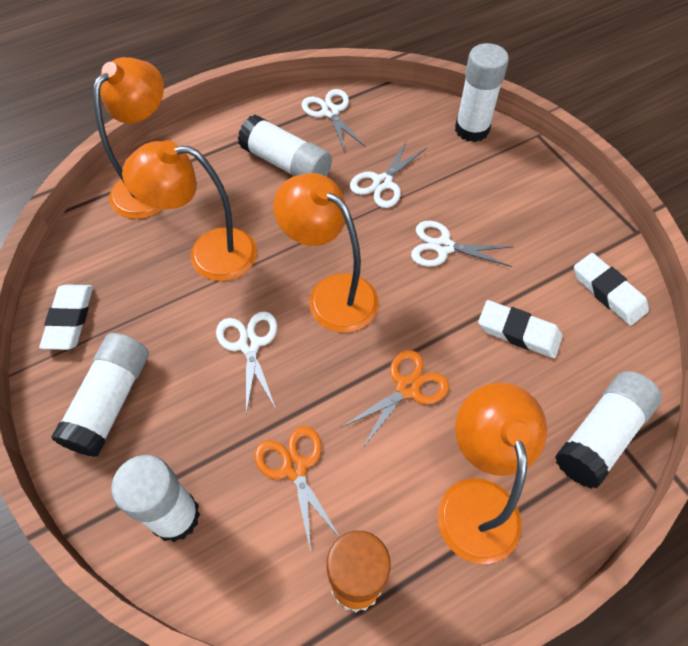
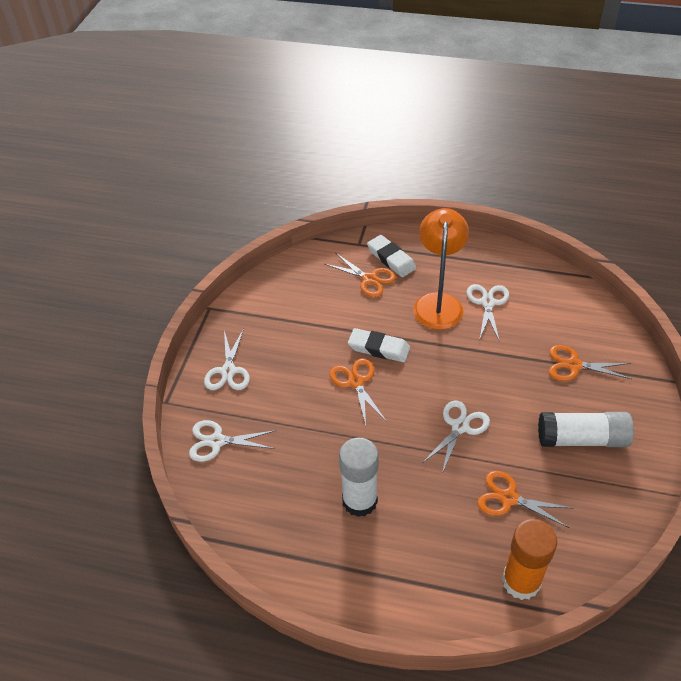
orange lamp: [93,57,164,219] [122,140,257,281] [274,173,379,333] [438,383,547,564] = 4 -> [413,208,469,330] = 1
orange scissors: [254,426,340,552] [341,350,449,449] = 2 -> [325,253,396,297] [329,358,387,425] [477,471,574,528] [549,345,632,381] = 4
white eraser: [39,284,93,350] [478,300,563,358] [574,253,649,326] = 3 -> [348,328,410,362] [367,235,416,277] = 2
white glue stick: [51,333,149,457] [111,455,200,542] [238,115,332,177] [455,43,509,142] [555,371,662,489] = 5 -> [339,438,379,517] [538,412,634,447] = 2

